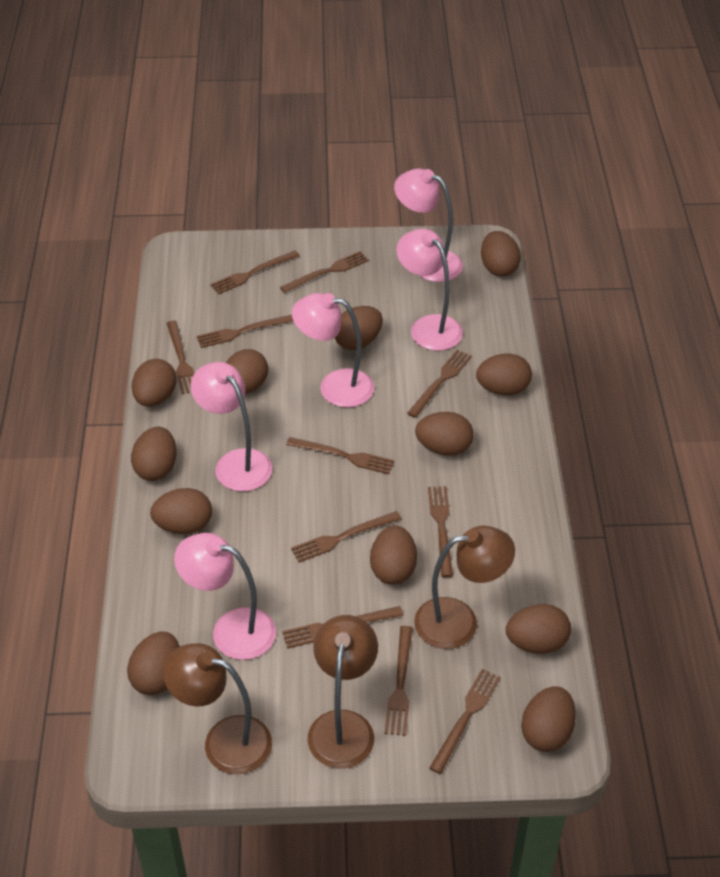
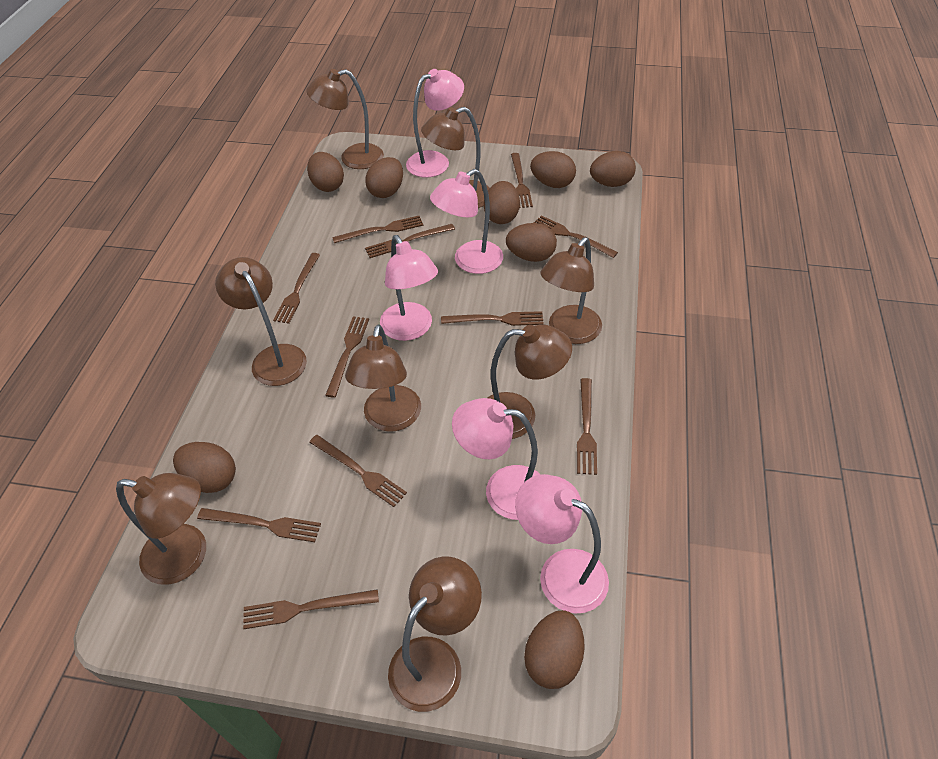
brown egg: [127,632,180,695] [131,427,177,481] [132,359,177,407] [150,488,212,534] [226,349,268,394] [335,306,383,350] [370,525,417,585] [415,412,473,456] [476,354,532,395] [481,231,521,276] [506,604,571,654] [521,686,576,752] = 12 -> [173,442,236,493] [307,152,344,192] [365,157,403,198] [484,181,520,224] [506,223,557,262] [524,610,585,689] [530,151,576,188] [590,151,636,187] = 8
brown lamp: [163,643,272,774] [308,615,378,769] [414,526,515,649] = 3 -> [116,473,206,585] [215,257,307,386] [306,69,384,169] [345,324,421,432] [388,556,482,712] [421,107,490,208] [487,324,572,439] [540,237,602,344] = 8

